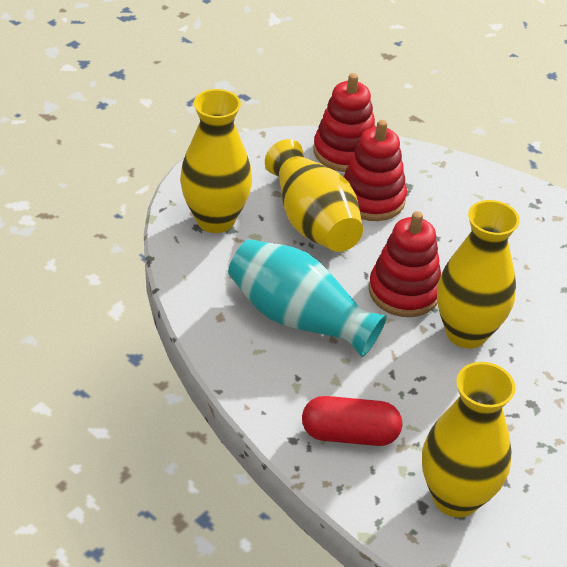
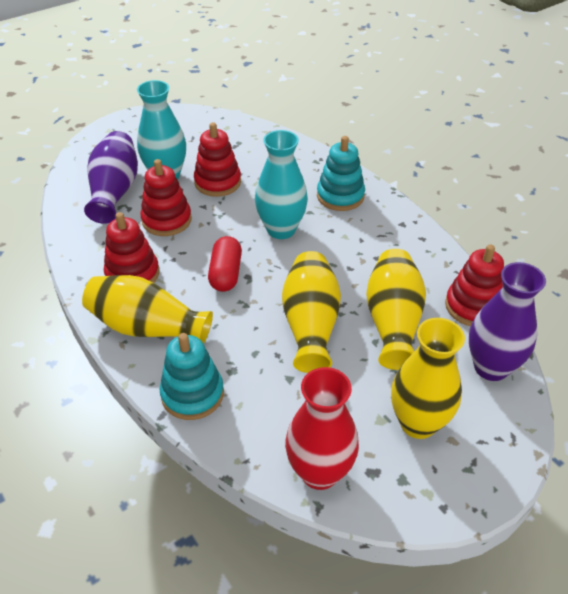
purple vase: none = 0 -> [84,131,138,224] [469,262,546,381] = 2
red stacking toy: [313,73,376,172] [343,120,407,221] [369,211,441,317] = 3 -> [104,212,159,283] [141,159,192,236] [194,122,241,197] [445,244,504,326] = 4
red vase: none = 0 -> [285,367,359,490] = 1
turquoise stacking toy: none = 0 -> [160,333,224,420] [317,136,365,211] = 2
turquoise vase: [228,239,387,357] = 1 -> [137,80,186,180] [255,130,308,239] = 2

